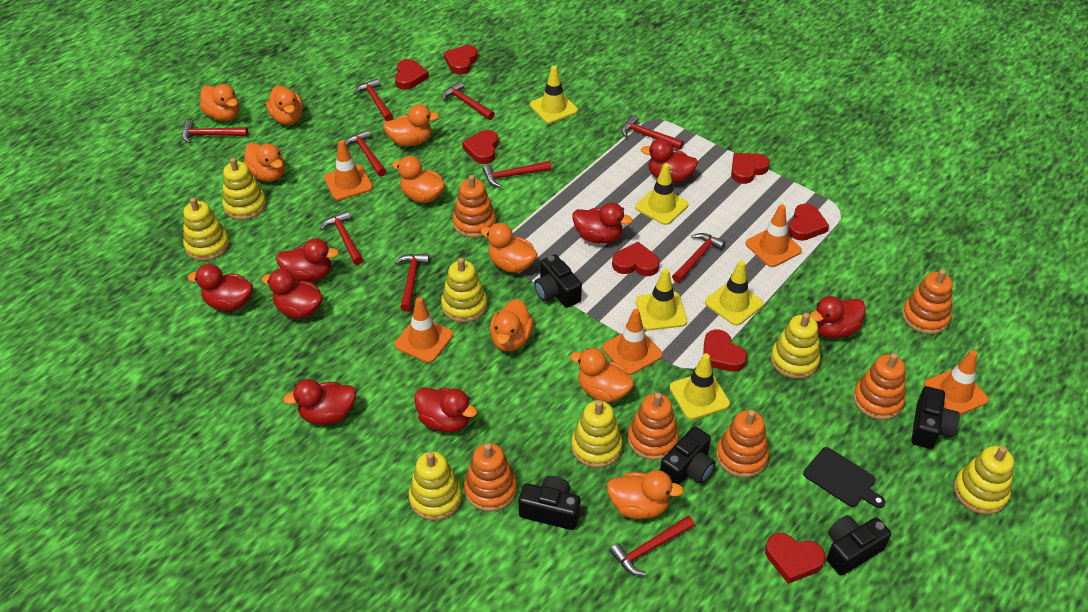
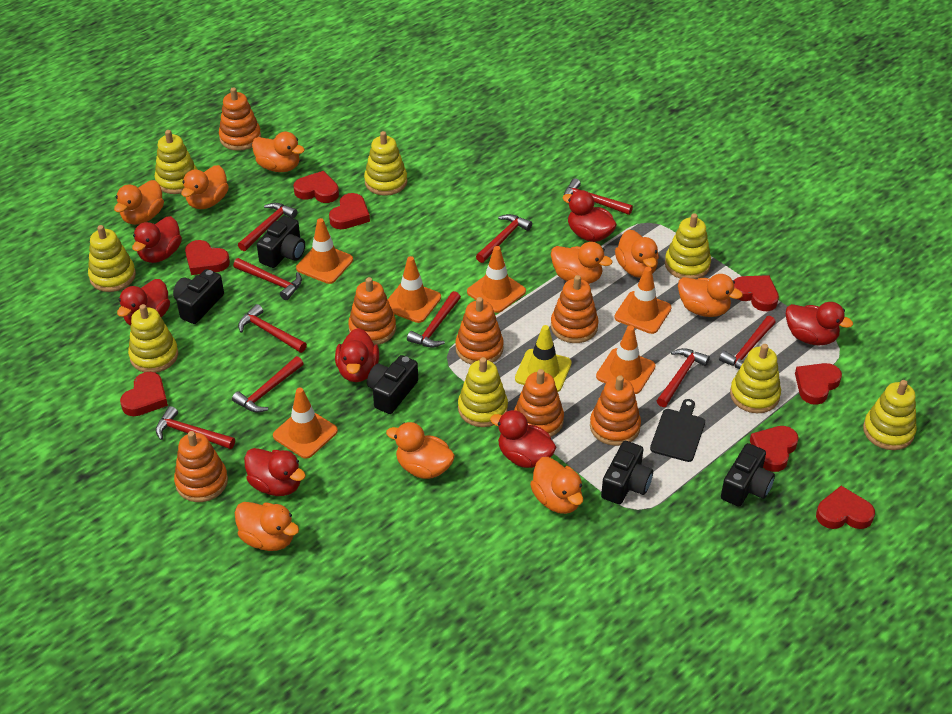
orange stacking toy: [453,175,496,238] [464,443,517,512] [628,393,679,460] [716,410,769,478] [853,353,905,420] [902,269,953,334] = 6 -> [174,431,228,502] [219,87,261,151] [348,277,396,345] [455,297,504,364] [514,369,564,437] [551,275,598,343] [590,375,641,446] = 7
orange traffic cone: [324,140,373,200] [394,297,453,363] [602,309,663,375] [746,204,802,267] [924,350,988,415] = 5 -> [273,388,338,459] [296,218,353,284] [387,256,441,323] [467,246,526,313] [596,325,656,394] [614,267,672,334] = 6
red duck: [188,264,253,311] [262,269,323,319] [276,238,338,282] [283,379,356,425] [414,388,477,432] [572,202,633,244] [640,139,698,183] [810,296,866,338] = 8 -> [117,279,170,326] [132,216,182,263] [244,448,306,496] [335,328,379,382] [490,410,556,468] [562,190,617,242] [786,302,853,346] = 7
yellow stacking toy: [183,197,230,261] [222,158,266,220] [409,452,462,520] [441,258,487,323] [571,400,623,468] [771,313,820,379] [954,446,1014,514] = 7 -> [88,225,136,292] [128,304,178,373] [155,130,197,194] [364,131,407,196] [458,357,508,427] [665,213,711,279] [730,344,781,413] [863,380,917,450] = 8
yellow traffic cone: [530,66,578,123] [635,163,689,225] [636,268,687,330] [670,353,730,420] [705,260,764,326] = 5 -> [515,325,572,392] = 1

